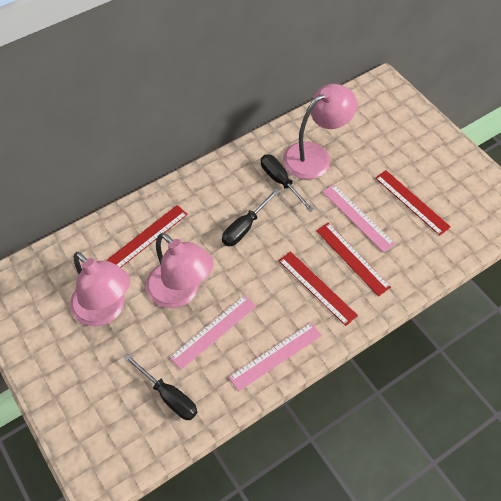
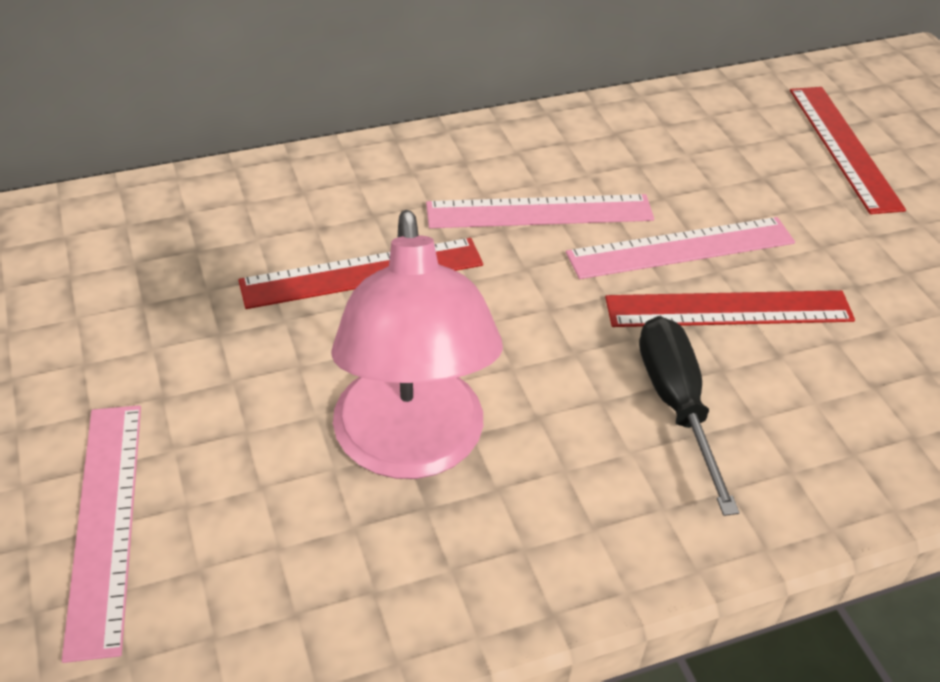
black screwdriver: [124,354,197,420] [222,189,279,246] [261,154,314,212] = 3 -> [639,316,740,516] = 1
pink lamp: [70,252,130,327] [146,233,214,308] [283,84,357,179] = 3 -> [331,210,503,479] = 1
red ruler: [107,205,188,268] [279,251,358,326] [316,223,391,296] [375,170,451,236] = 4 -> [239,238,483,309] [605,290,855,327] [790,87,906,214] = 3

